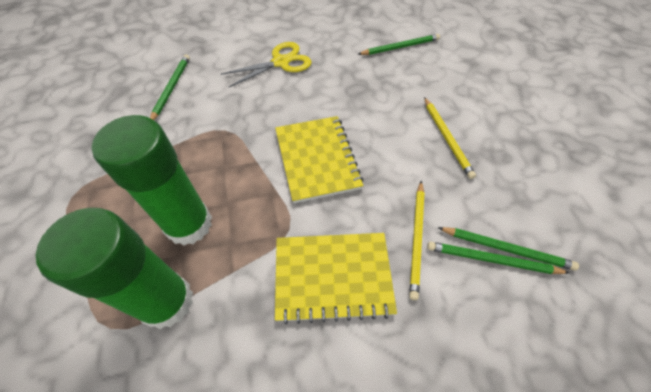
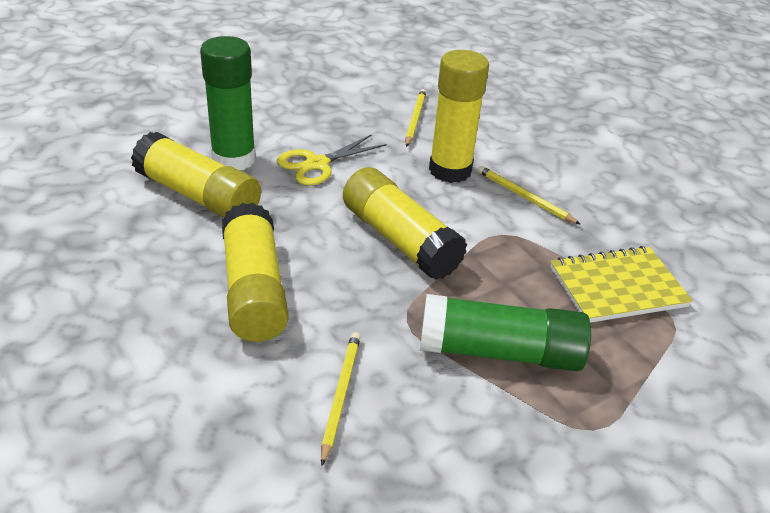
green pencil: [150,54,190,120] [358,34,440,55] [427,241,569,274] [438,227,579,271] = 4 -> none = 0
yellow glue stick: none = 0 -> [131,132,261,218] [222,203,289,342] [343,167,467,280] [429,50,489,183] = 4
yellow notebook: [275,116,364,203] [275,233,397,324] = 2 -> [550,246,693,323] = 1
yellow pencil: [409,181,425,300] [424,97,476,179] = 2 -> [321,332,361,466] [405,89,426,147] [477,166,580,224] = 3

